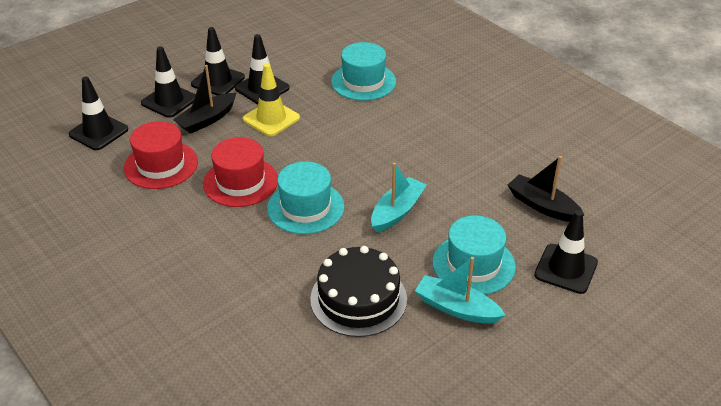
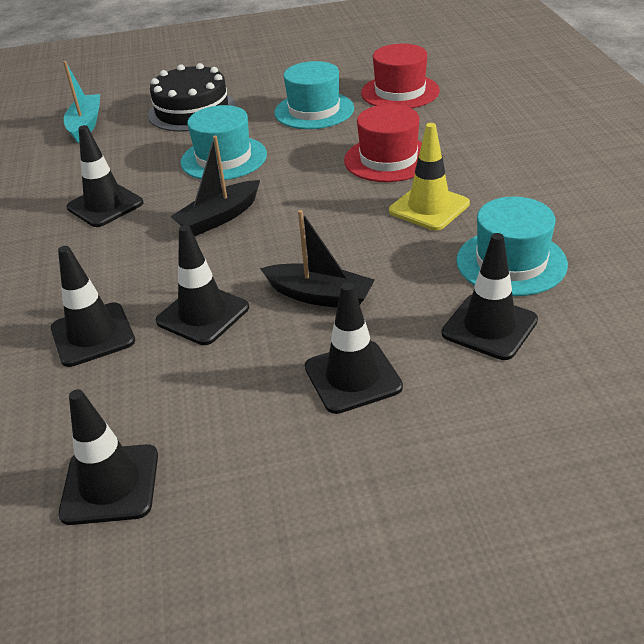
black traffic cone: [68,77,128,150] [141,46,196,118] [191,27,245,96] [235,34,290,104] [534,210,598,294] = 5 -> [51,246,135,367] [58,389,158,525] [67,125,143,227] [156,225,249,345] [305,282,403,414] [442,233,538,360] = 6
turquoise boat: [371,162,427,232] [415,257,506,324] = 2 -> [63,61,100,143] = 1

